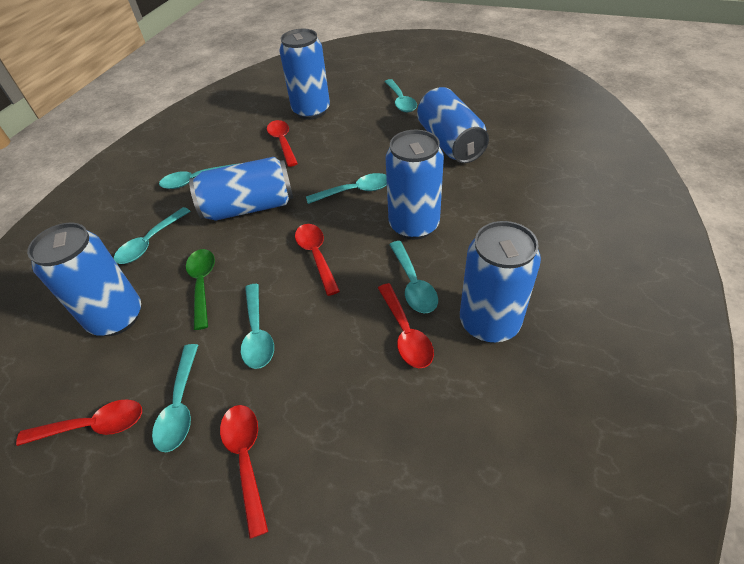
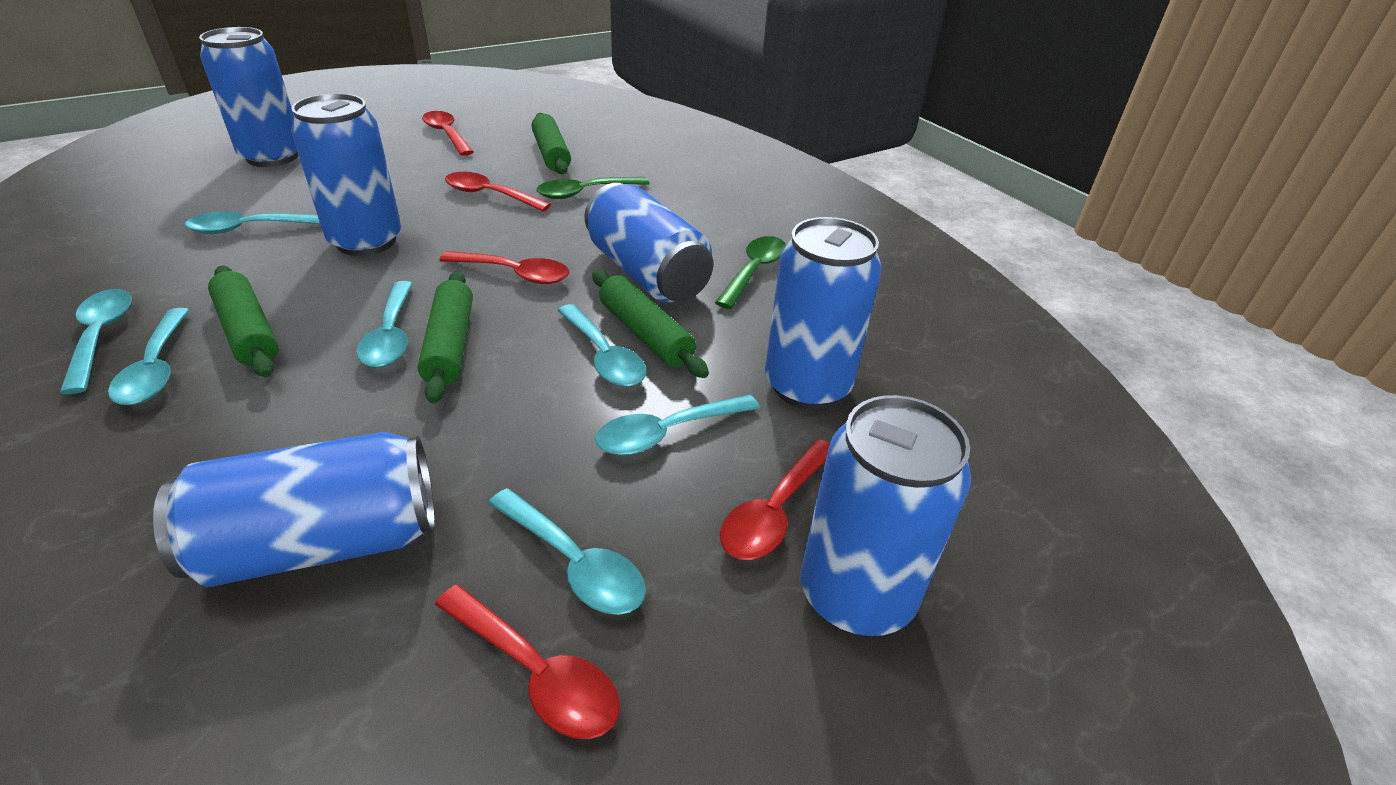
green rolling pin: none = 0 -> [208,266,279,377] [417,271,473,404] [532,113,571,174] [592,270,709,378] = 4
green spoon: [186,249,215,330] = 1 -> [536,177,650,199] [715,236,786,309] = 2

